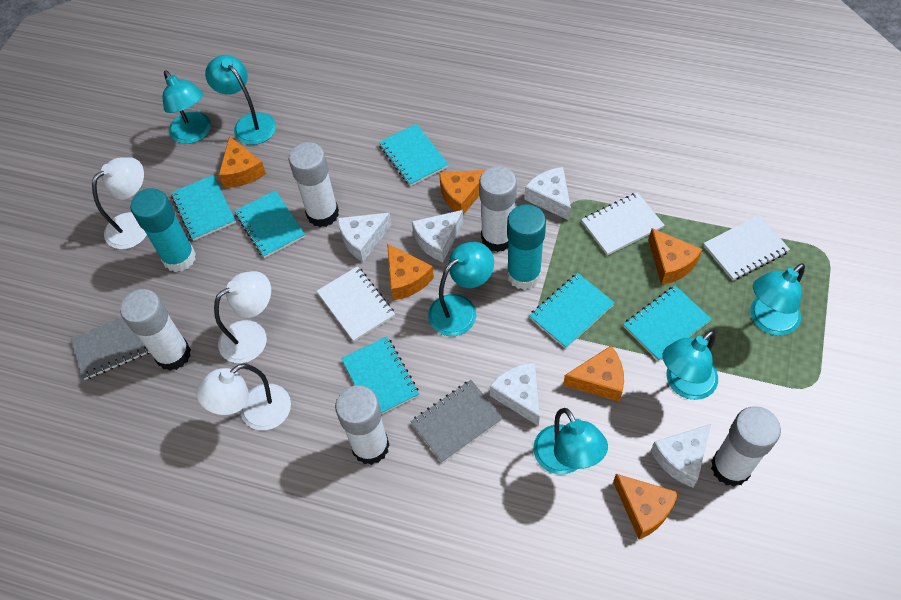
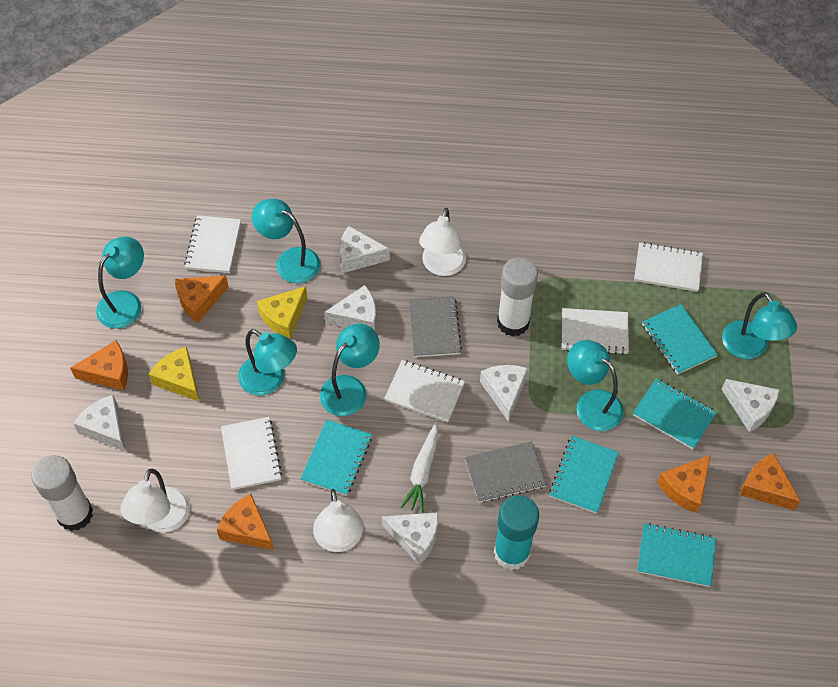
orange cheese: [219,136,266,188] [387,244,434,300] [439,170,485,215] [563,346,624,402] [613,474,678,539] [648,228,702,285] = 6 -> [70,340,128,390] [175,276,229,323] [217,494,274,550] [657,455,711,513] [740,453,800,510] = 5
turquoise glue stick: [131,188,196,272] [507,204,546,290] = 2 -> [494,495,539,570] = 1
turquoise notebook: [171,175,236,241] [235,190,305,258] [341,336,419,414] [379,124,449,186] [529,273,615,349] [623,285,711,361] = 6 -> [300,419,372,496] [549,436,619,514] [633,378,717,449] [637,523,716,587] [642,304,718,375] = 5
white carrot: none = 0 -> [401,423,438,513] = 1
white cheese: [338,212,392,262] [412,210,463,262] [490,363,540,426] [524,167,571,220] [651,424,711,488] = 5 -> [73,395,126,451] [324,285,376,330] [340,226,390,273] [381,512,438,565] [480,365,528,422] [721,379,779,432] = 6
white glue stick: [120,289,191,371] [289,142,339,227] [335,385,389,465] [479,166,517,252] [711,406,781,487] = 5 -> [31,455,93,531] [497,257,538,337] = 2
white notebook: [317,266,395,342] [581,192,665,256] [704,215,790,281] = 3 -> [184,215,241,273] [221,417,282,490] [384,360,465,422] [562,308,629,355] [634,242,703,292] = 5
yellow cheese: none = 0 -> [149,347,200,402] [257,286,307,339] = 2

